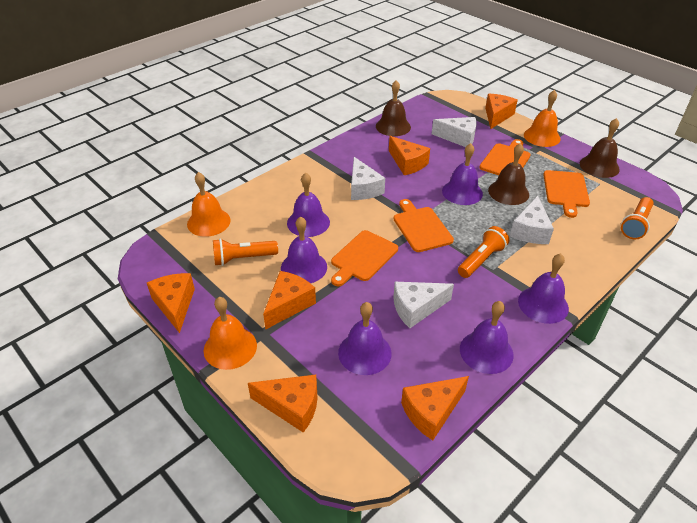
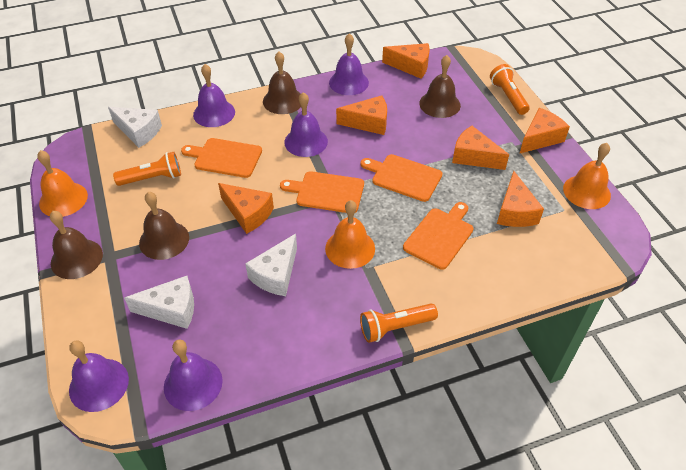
brown bell: [376,80,411,136] [488,143,529,205] [580,118,620,178] = 3 -> [50,211,103,279] [139,192,189,260] [263,52,301,114] [419,55,461,118] = 4
purple bell: [281,216,327,283] [287,172,330,237] [338,302,391,375] [442,143,483,205] [460,301,514,374] [518,253,569,324] = 6 -> [69,341,129,412] [164,340,223,411] [193,64,235,127] [284,92,328,157] [329,33,369,95] = 5
white cheese: [351,157,385,200] [393,282,454,328] [432,117,477,147] [510,196,554,244] = 4 -> [108,107,162,148] [124,276,194,329] [245,234,297,296] = 3

